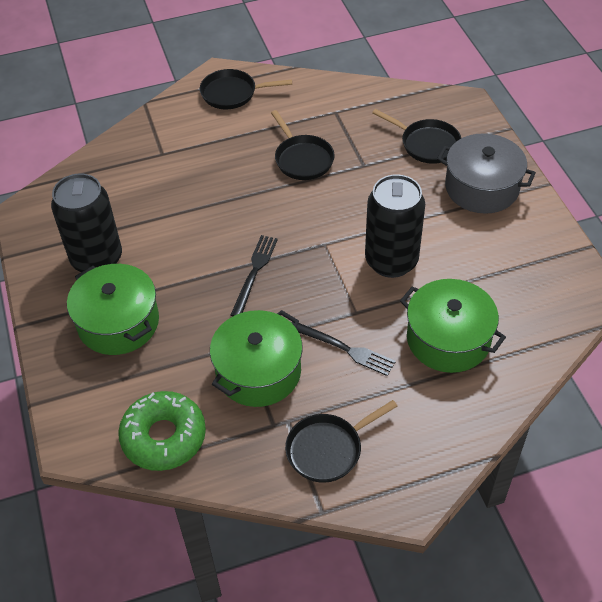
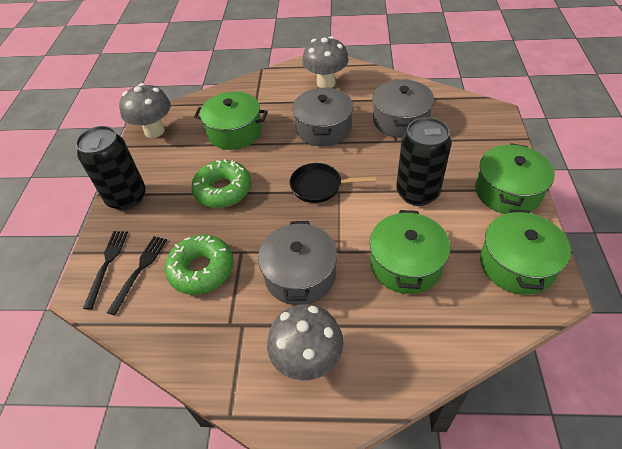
black pan: [200,69,292,109] [271,110,335,180] [285,400,398,483] [372,109,461,164] = 4 -> [290,163,376,203] = 1
green donut: [118,391,206,471] = 1 -> [165,235,234,295] [191,159,251,208] = 2
green pot: [67,264,159,355] [210,310,303,407] [400,279,506,373] = 3 -> [194,92,268,150] [370,210,450,294] [475,143,555,214] [480,209,571,295] = 4
grey mushroom: none = 0 -> [119,83,171,138] [267,304,344,380] [302,36,349,88] = 3
grey pot: [437,133,536,214] = 1 -> [258,221,337,305] [292,88,353,147] [373,79,434,138] = 3

